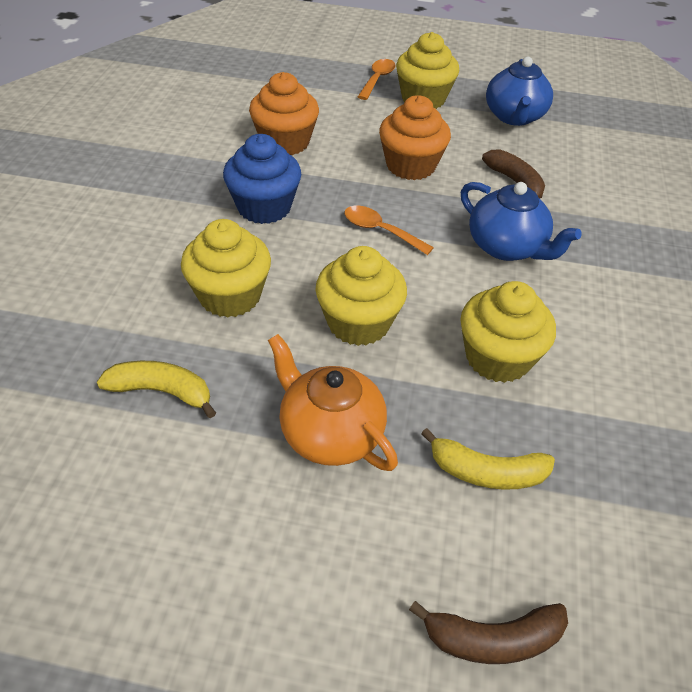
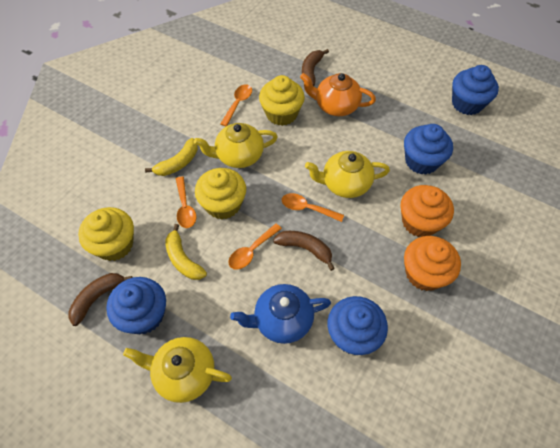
blue cupcake: [223,134,301,224] = 1 -> [106,277,166,334] [328,296,388,355] [404,124,453,175] [452,65,499,115] = 4
blue teapot: [461,182,582,261] [486,57,553,126] = 2 -> [230,284,331,344] = 1
brown banana: [409,601,568,664] [482,149,545,199] = 2 -> [68,273,133,326] [273,231,335,271] [302,49,329,86] = 3
orange spoon: [344,206,434,255] [358,59,396,100] = 2 -> [176,177,196,228] [220,84,252,126] [228,224,282,270] [282,193,344,222] = 4
yellow cupcake: [181,219,271,318] [316,246,407,346] [396,32,459,109] [460,281,556,383] = 4 -> [78,207,134,261] [195,168,246,220] [259,75,305,126] = 3
yellow teapot: none = 0 -> [123,337,232,403] [194,123,278,168] [305,151,390,198] = 3

